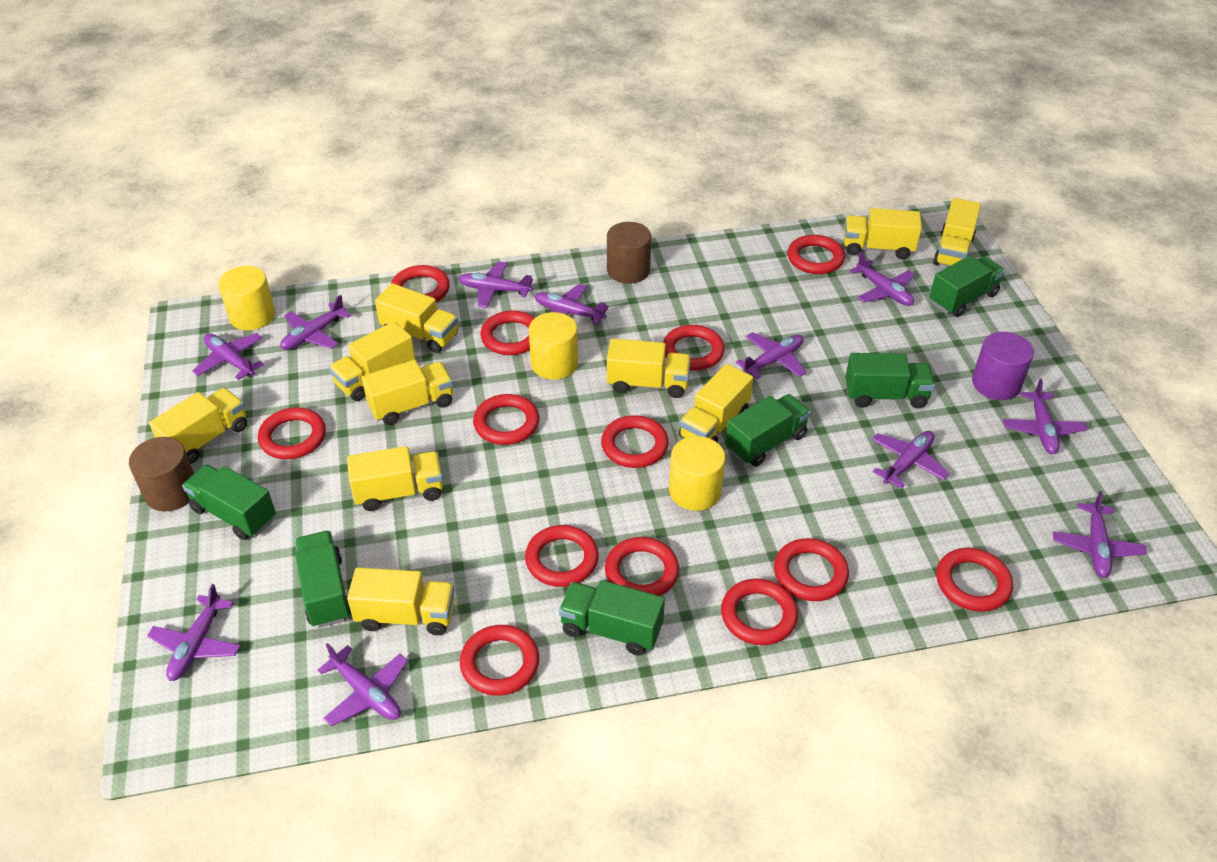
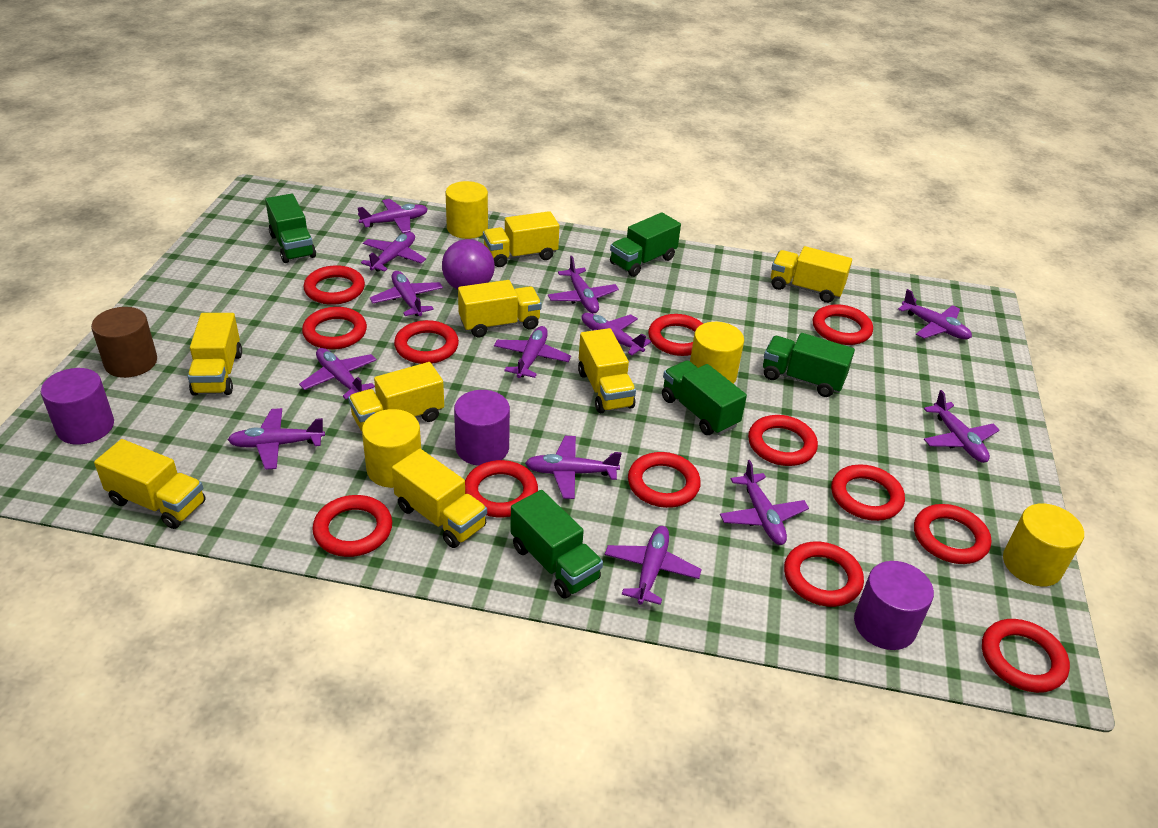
brown cylinder: [129,437,194,511] [607,222,651,284] = 2 -> [91,307,157,378] = 1
green truck: [182,465,276,540] [295,531,351,628] [559,580,665,656] [725,394,811,467] [845,353,935,408] [929,255,1005,317] = 6 -> [265,194,316,263] [510,490,603,599] [610,212,681,277] [662,360,747,435] [763,333,855,397] = 5
purple ball: none = 0 -> [442,239,495,290] = 1
purple cylinder: [972,332,1034,400] = 1 -> [41,368,114,445] [454,390,510,466] [854,561,934,650] = 3
purple plane: [147,584,240,681] [192,333,264,380] [280,295,351,350] [317,643,408,726] [458,261,533,308] [535,284,609,325] [736,332,806,379] [850,252,915,306] [872,431,950,489] [1003,378,1087,454] [1053,491,1147,578] = 11 -> [228,408,325,470] [299,348,377,399] [358,199,428,233] [361,232,426,272] [370,271,443,316] [494,326,571,378] [525,436,622,499] [548,256,619,313] [581,313,651,356] [605,526,702,605] [720,460,809,545] [898,289,972,340] [924,390,999,463] = 13
yellow cylinder: [218,266,275,330] [529,312,578,380] [669,436,725,511] = 3 -> [362,409,421,488] [446,181,488,239] [690,322,744,384] [1003,503,1084,586] = 4
yellow truck: [149,388,247,464] [328,321,415,401] [347,446,443,511] [347,567,455,635] [362,360,453,425] [375,283,458,353] [607,338,691,398] [679,364,753,443] [844,208,922,259] [933,198,981,266] = 10 -> [94,439,206,529] [188,313,242,396] [348,362,444,431] [392,449,487,548] [458,280,542,337] [483,211,559,267] [578,328,636,413] [771,246,852,303] = 8

